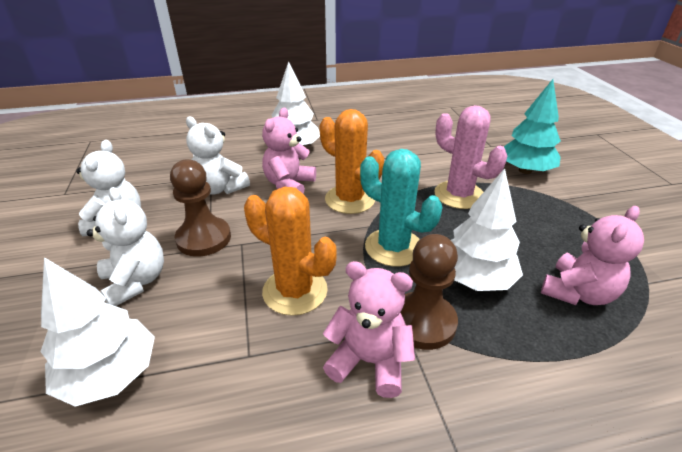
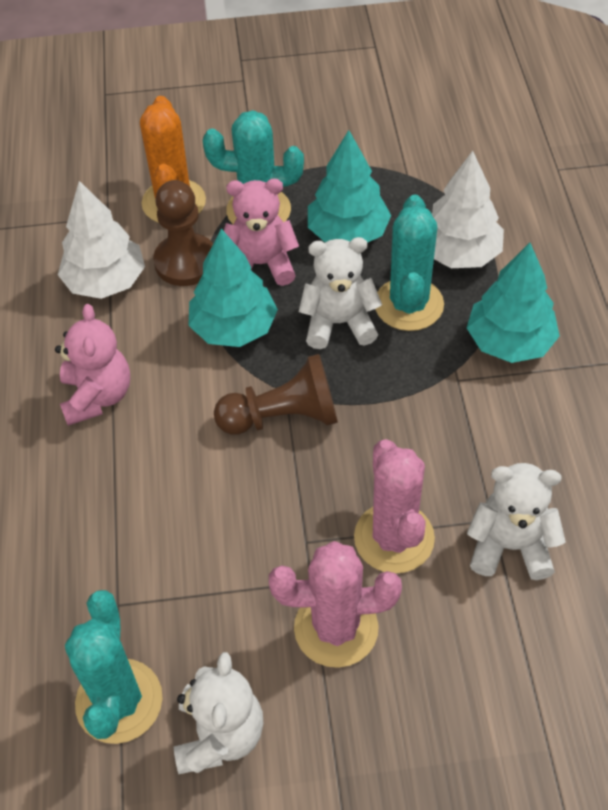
orange cactus: [244,187,336,316] [319,109,384,214] = 2 -> [140,96,206,223] = 1
pink cactus: [434,105,507,209] = 1 -> [269,541,402,668] [354,439,435,573] = 2
pink teddy bear: [262,108,316,194] [323,261,415,398] [541,206,644,305] = 3 -> [55,304,130,426] [224,179,299,286] = 2
turquoise cactus: [360,149,443,267] = 1 -> [65,590,163,744] [203,110,304,224] [375,195,444,331] = 3
turquoise tree: [504,79,561,174] = 1 -> [188,229,278,347] [308,130,391,243] [467,243,560,363] = 3
white tree: [40,257,155,406] [272,61,320,145] [451,168,523,291] = 3 -> [58,181,145,299] [431,151,504,268] = 2

